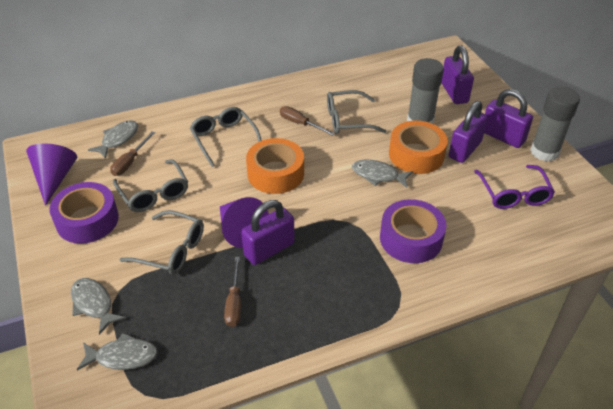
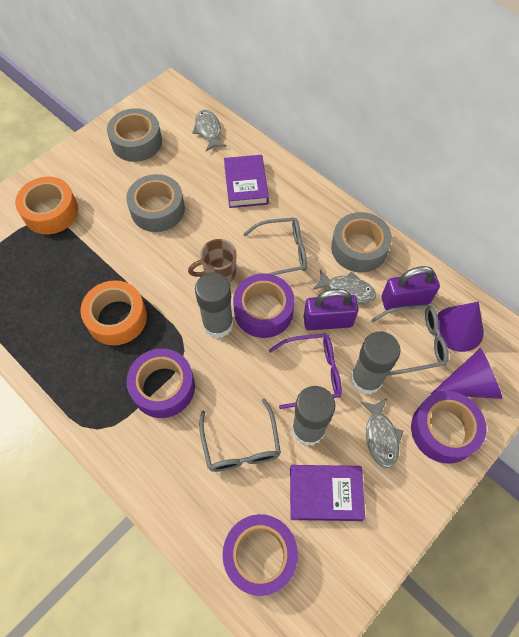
brown mug: none = 0 -> [188,239,236,283] = 1
brown screwdriver: [110,131,155,176] [224,257,241,327] [280,106,335,136] = 3 -> none = 0
grey fish: [71,278,126,335] [77,333,158,370] [88,120,138,159] [352,160,413,188] = 4 -> [192,110,227,151] [313,269,376,303] [360,399,403,468] = 3
grey glasses: [113,159,188,212] [119,210,204,275] [190,107,262,167] [327,90,386,134] = 4 -> [199,398,281,472] [243,218,307,275] [371,304,449,376] = 3
grey glue stick: [407,58,444,124] [530,87,580,162] = 2 -> [195,272,233,338] [292,386,336,446] [351,332,401,395] = 3
grey tape: none = 0 -> [107,108,162,162] [126,174,185,232] [331,212,392,272] = 3
purple book: none = 0 -> [224,155,269,208] [290,465,365,521] = 2
purple padlock: [241,200,295,265] [441,45,474,104] [449,101,488,163] [484,89,533,148] = 4 -> [304,289,358,331] [381,266,440,310] = 2
purple tape: [49,182,119,244] [380,199,446,263] = 2 -> [126,348,195,418] [223,514,298,596] [233,274,295,338] [411,391,487,464] = 4

